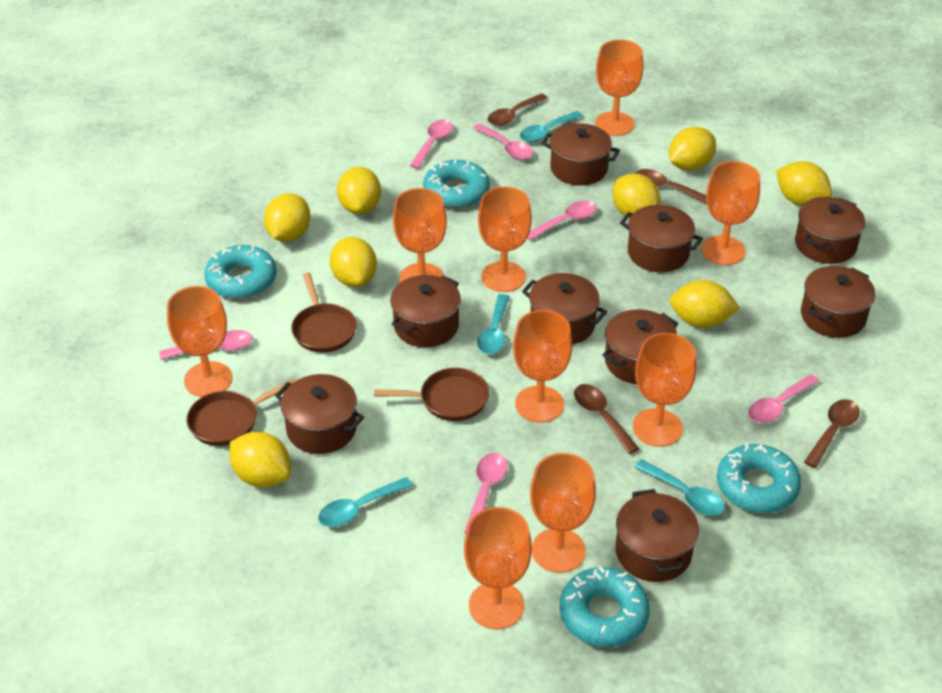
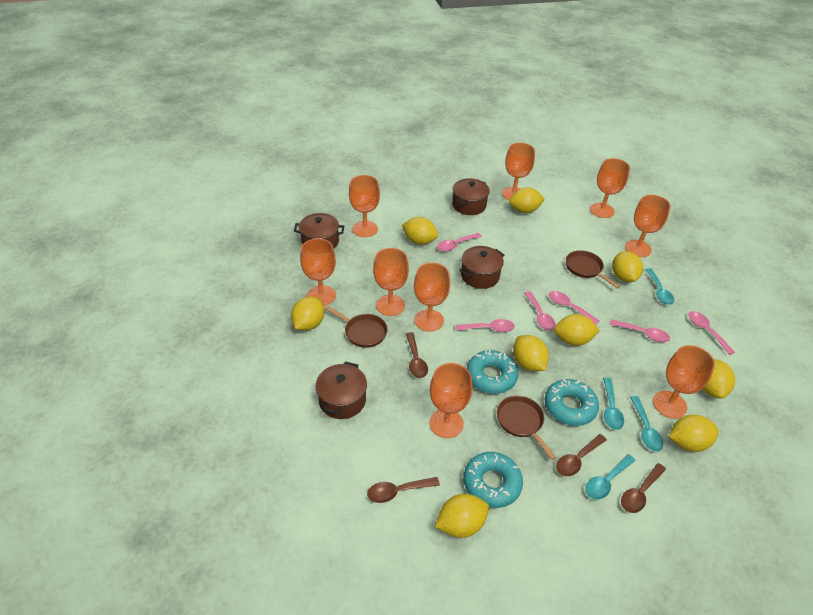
brown pot: [275,374,364,454] [390,275,461,347] [522,273,607,345] [541,123,620,186] [602,309,678,384] [615,489,699,582] [620,205,703,272] [795,197,866,264] [801,266,875,338] = 9 -> [294,213,344,249] [315,361,367,419] [452,179,490,215] [459,246,504,289] = 4
turquoise donut: [204,245,277,299] [423,160,490,208] [560,566,650,647] [717,443,801,513] = 4 -> [463,452,523,508] [467,350,518,394] [545,379,599,426] = 3
yellow lemon: [230,432,291,487] [264,193,311,242] [330,237,377,287] [337,167,381,214] [612,174,661,218] [669,127,716,171] [670,280,740,328] [776,161,832,206] = 8 -> [291,296,325,330] [402,217,438,245] [435,494,489,538] [509,187,545,213] [513,335,549,371] [554,314,600,346] [612,251,643,282] [669,415,719,452] [702,359,735,399] = 9

